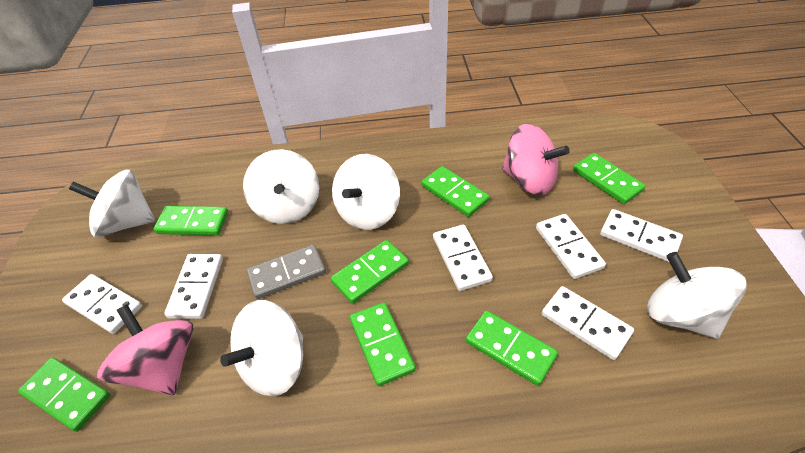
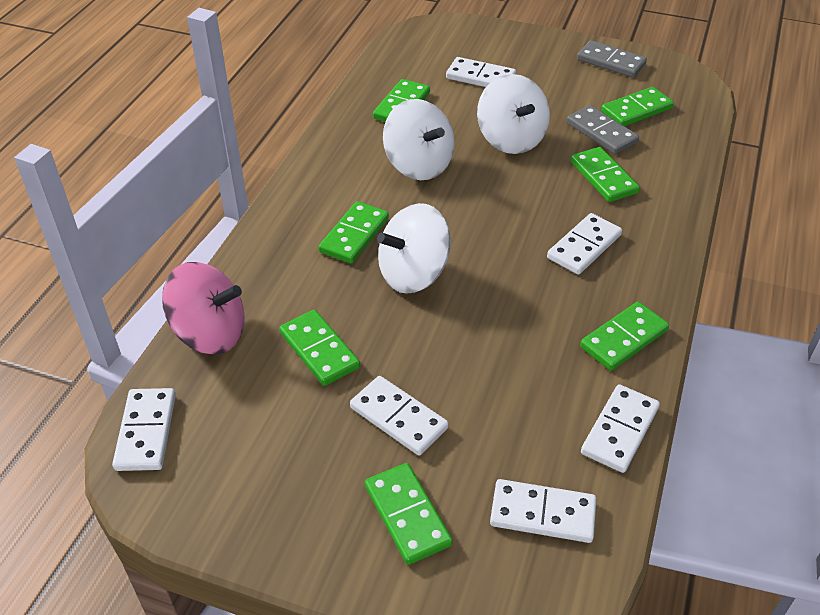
grey domino: [247,245,326,299] = 1 -> [567,105,639,154] [577,40,647,78] = 2
pink spinning top: [97,305,194,395] [502,124,570,195] = 2 -> [162,262,245,354] = 1
white spinning top: [69,169,155,237] [220,300,303,397] [243,149,319,224] [332,154,400,230] [647,252,747,339] = 5 -> [377,203,451,294] [383,99,454,180] [477,74,550,154] = 3

